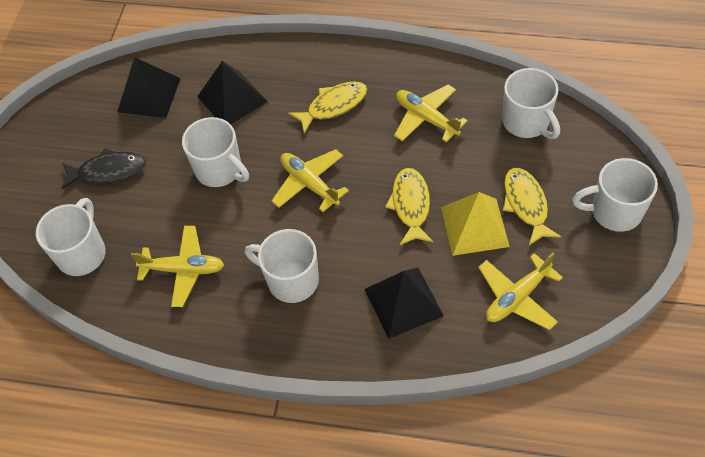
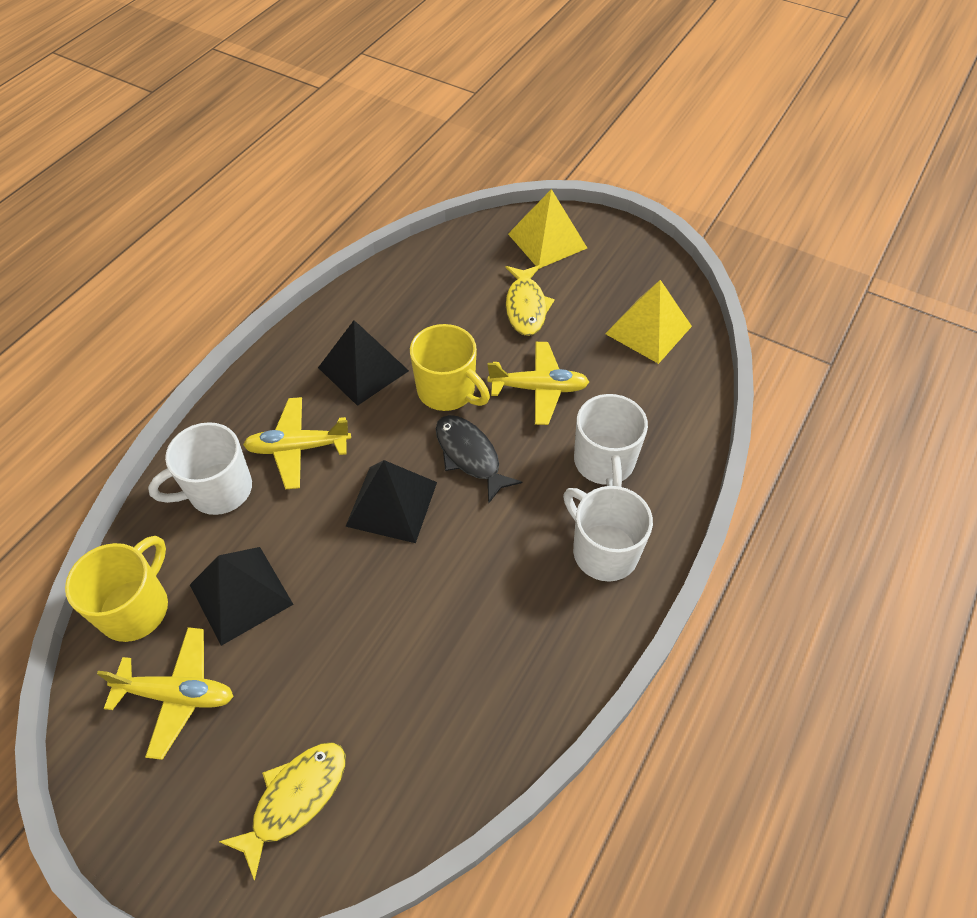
white mug: [36,198,106,276] [182,117,249,187] [245,229,319,303] [502,68,560,139] [572,158,658,232] = 5 -> [148,422,252,515] [563,486,653,582] [574,394,648,487] = 3
yellow fish: [288,81,368,134] [385,168,433,245] [503,168,561,245] = 3 -> [219,742,346,880] [506,265,555,336] = 2
yellow mug: none = 0 -> [65,536,168,642] [410,324,490,411] = 2
yellow plane: [131,226,224,307] [272,149,349,212] [394,85,468,142] [478,253,563,330] = 4 -> [97,627,234,760] [243,397,351,489] [488,342,589,425] = 3
yellow pyramid: [441,192,510,256] = 1 -> [508,189,587,269] [605,280,692,364] = 2

